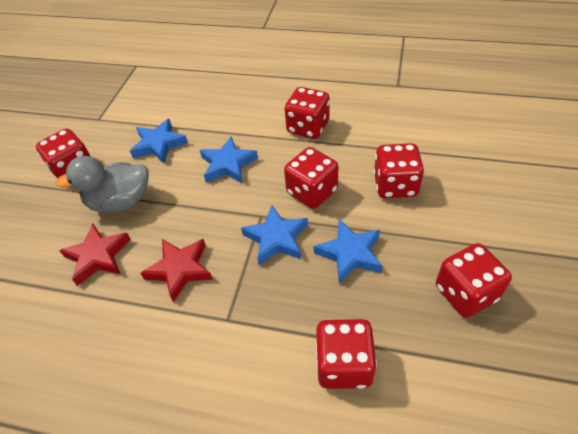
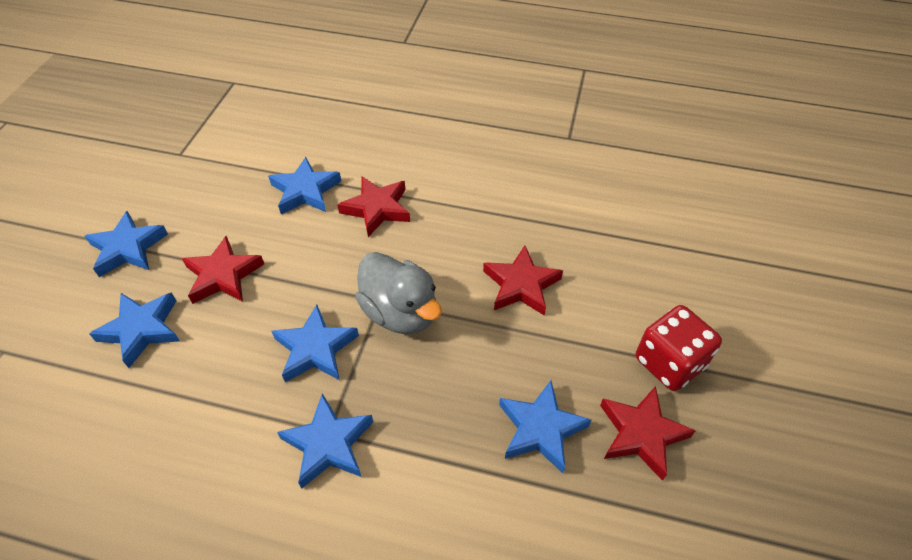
blue star: [130,119,188,163] [200,136,258,183] [241,205,308,265] [313,219,383,283] = 4 -> [85,211,168,277] [89,293,180,368] [268,157,341,214] [272,305,359,382] [277,393,373,489] [499,380,592,473] = 6
red dice: [36,129,90,179] [284,147,338,209] [285,87,330,139] [316,319,377,389] [374,143,424,198] [436,243,512,318] = 6 -> [636,305,722,391] = 1
red star: [59,224,131,286] [140,239,213,302] = 2 -> [182,236,264,304] [337,176,410,237] [483,246,563,315] [600,386,696,481] = 4

